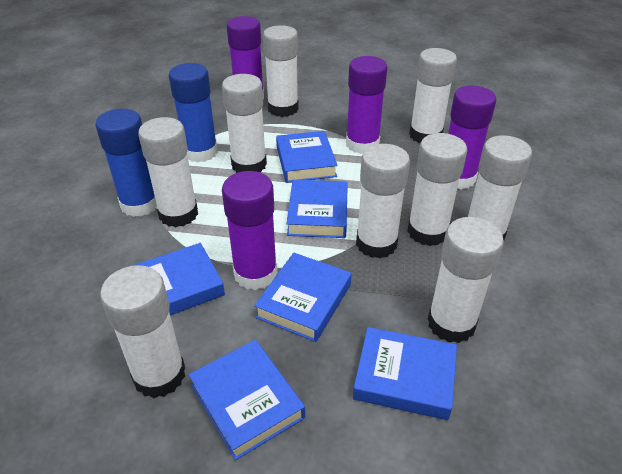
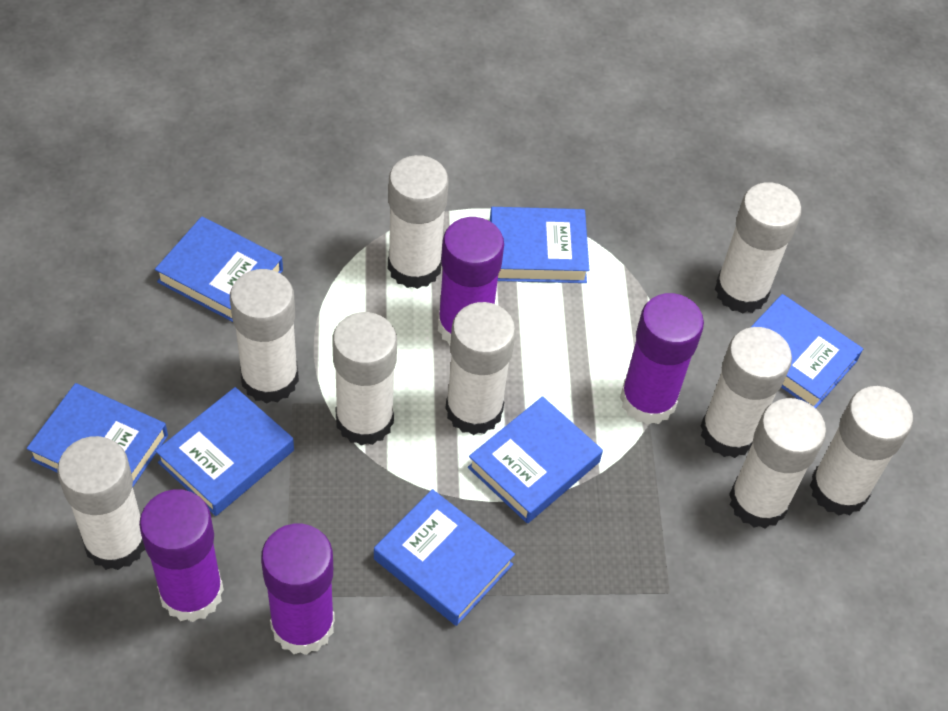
blue book: [132,243,225,316] [189,340,305,460] [254,253,351,342] [276,131,338,183] [286,180,348,238] [353,327,457,420] = 6 -> [27,383,168,487] [155,216,283,322] [155,387,294,516] [374,489,515,626] [468,396,603,523] [490,207,589,283] [750,294,863,408] = 7
blue glue stick: [95,108,157,217] [169,63,218,162] = 2 -> none = 0

